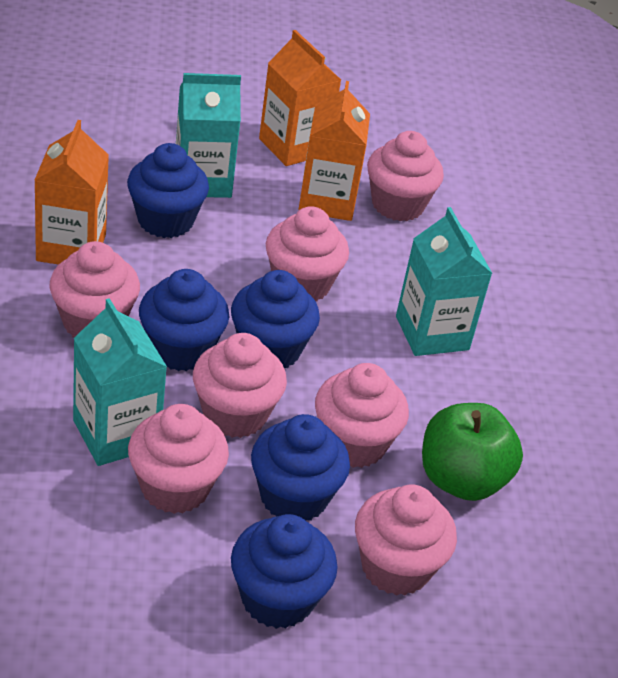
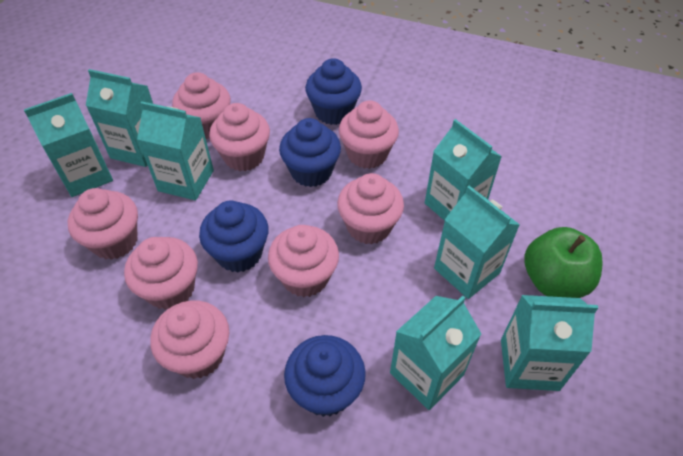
blue cupcake: [127,143,209,238] [139,269,229,371] [231,270,320,368] [231,514,338,629] [251,414,350,521] = 5 -> [199,200,269,272] [279,118,341,187] [284,335,366,417] [305,58,362,125] = 4
orange carton: [34,120,109,265] [259,30,341,166] [298,81,370,221] = 3 -> none = 0
pink cupcake: [49,241,140,337] [128,404,229,514] [193,333,287,438] [266,206,349,302] [315,363,409,468] [355,484,457,596] [367,131,444,221] = 7 -> [68,188,138,260] [124,237,198,310] [150,300,229,379] [172,72,231,139] [209,103,270,171] [268,225,339,297] [337,173,404,244] [339,100,399,169] = 8
turquoise carton: [73,298,167,466] [176,73,241,198] [396,207,493,356] = 3 -> [24,93,113,197] [86,69,153,167] [137,102,214,200] [390,296,481,410] [425,119,502,221] [434,186,520,299] [501,295,598,391] = 7

